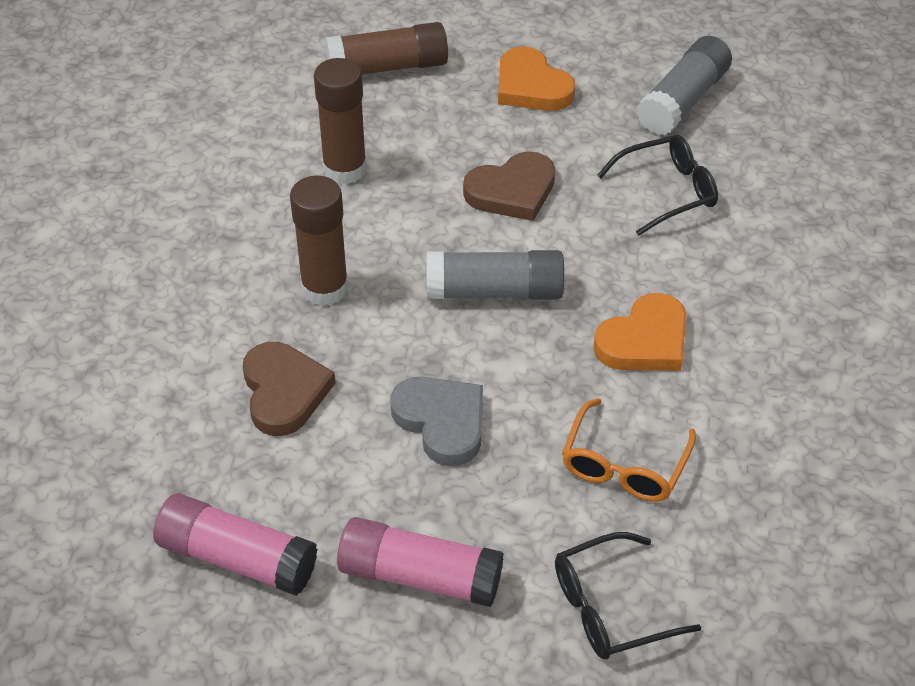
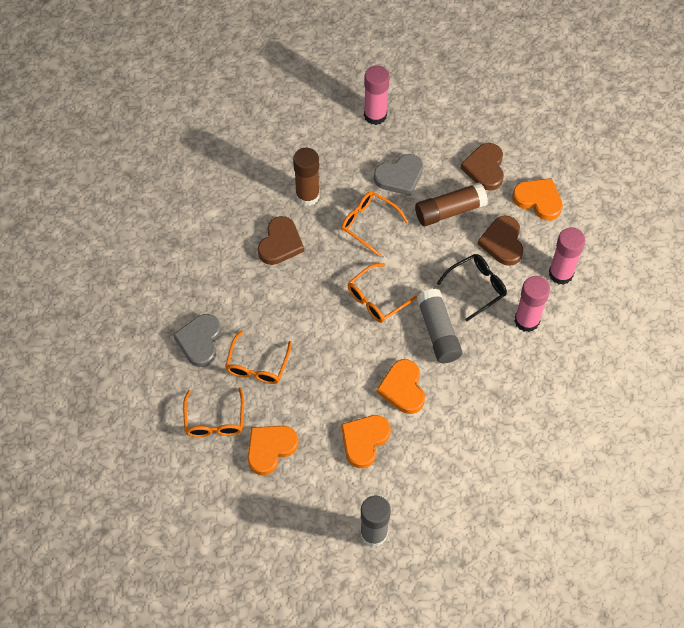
black glasses: [555,532,701,659] [597,135,718,236] = 2 -> [437,254,507,321] = 1
brown glue stick: [290,176,348,306] [314,58,367,184] [325,22,448,75] = 3 -> [293,148,320,206] [415,182,488,226] = 2
brown heart: [243,342,335,436] [463,151,555,221] = 2 -> [258,216,304,265] [461,143,504,191] [478,216,523,266] = 3
grey heart: [390,377,483,466] = 1 -> [173,314,221,367] [374,154,423,196] = 2
orange glasses: [562,398,696,502] = 1 -> [183,387,244,437] [225,330,292,384] [341,191,408,256] [348,263,417,323] = 4
orange heart: [498,46,575,111] [594,293,687,371] = 2 -> [247,426,299,476] [341,415,391,468] [377,359,425,414] [512,178,563,221] = 4
pink glue stick: [153,493,318,596] [337,517,504,607] = 2 -> [364,65,390,125] [514,276,550,332] [549,227,585,285] = 3

